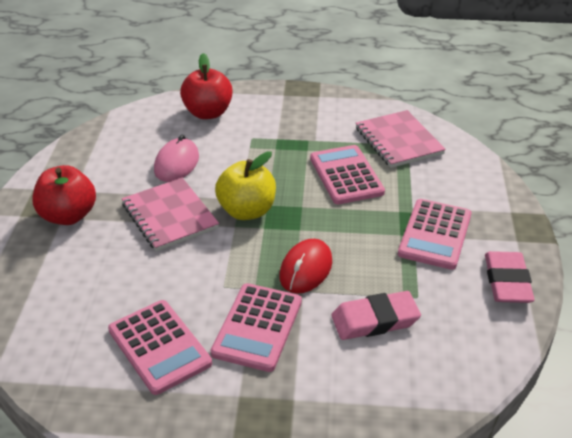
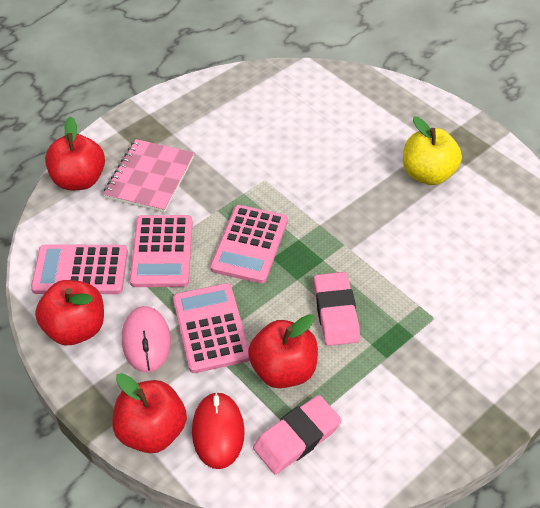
pink notebook: [122,178,219,251] [356,110,446,168] = 2 -> [103,139,194,213] = 1
red apple: [32,165,96,225] [180,53,233,119] = 2 -> [35,280,104,345] [45,116,105,190] [113,373,187,453] [248,314,318,388] = 4

